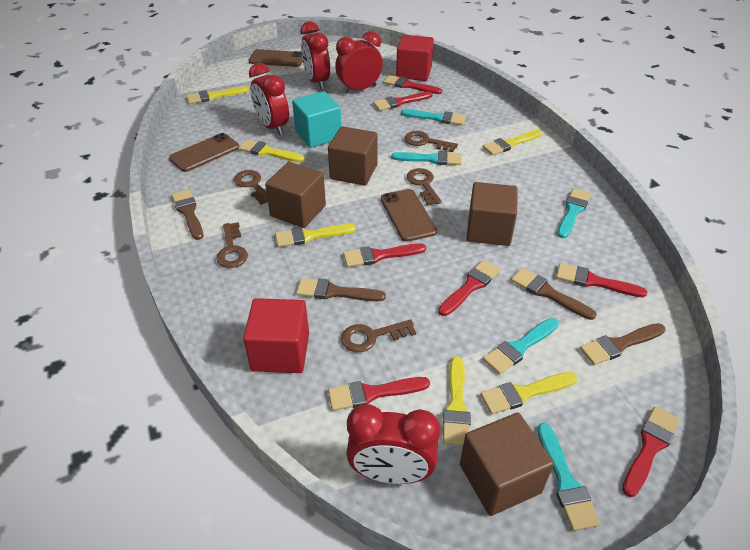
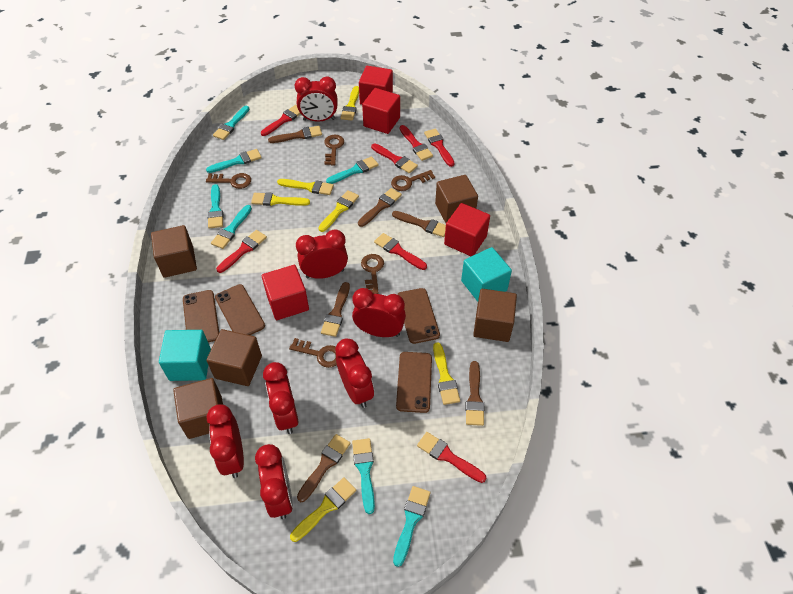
brown brush: [172,189,203,240] [296,278,386,301] [511,268,597,320] [580,323,665,365] = 4 -> [268,126,322,143] [297,434,351,502] [321,282,350,337] [358,188,402,227] [392,211,446,237] [465,361,484,426] = 6
brown cube: [265,162,326,228] [328,126,378,186] [460,413,554,516] [467,182,518,246] = 4 -> [151,225,197,278] [173,378,223,439] [206,329,262,386] [435,175,478,223] [473,289,517,342] = 5
brown phone: [169,133,239,172] [249,49,303,67] [381,189,437,242] = 3 -> [183,290,219,342] [215,284,265,335] [396,352,432,413] [397,288,440,344] = 4
red clock: [249,63,289,135] [300,21,330,90] [335,31,383,94] [346,404,441,484] = 4 -> [207,404,244,478] [255,444,293,519] [263,362,299,434] [295,77,337,122] [296,229,348,279] [335,338,374,408] [352,288,406,337] = 7
red cube: [243,298,309,373] [396,35,434,81] = 2 -> [262,265,309,320] [359,66,393,105] [362,88,400,134] [444,203,490,256] = 4
turquoise brush: [391,151,462,165] [401,109,466,125] [483,318,559,374] [537,423,600,531] [557,189,591,238] = 5 -> [206,149,262,173] [207,184,223,228] [211,205,252,249] [213,106,249,140] [326,156,379,184] [352,438,375,514] [393,486,431,567] = 7
turquoise cube: [292,91,341,148] = 1 -> [159,330,211,381] [461,247,512,302] = 2

